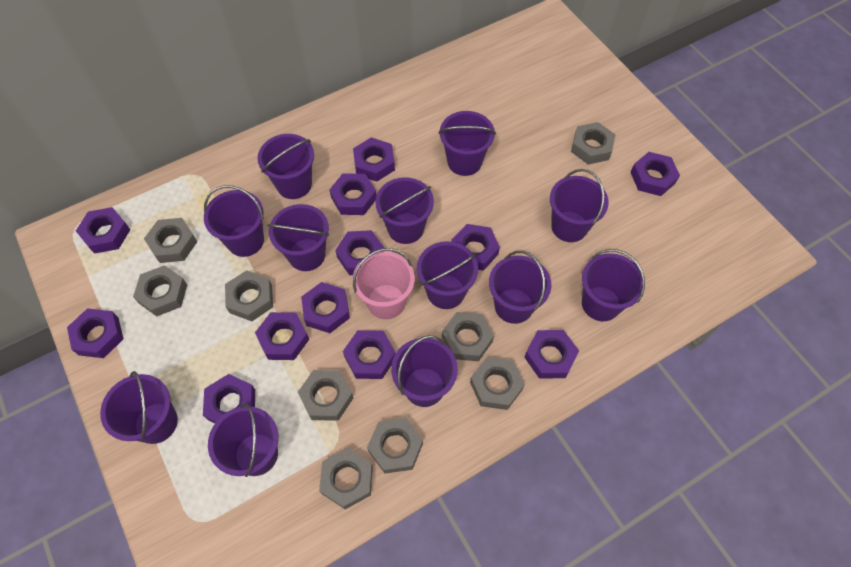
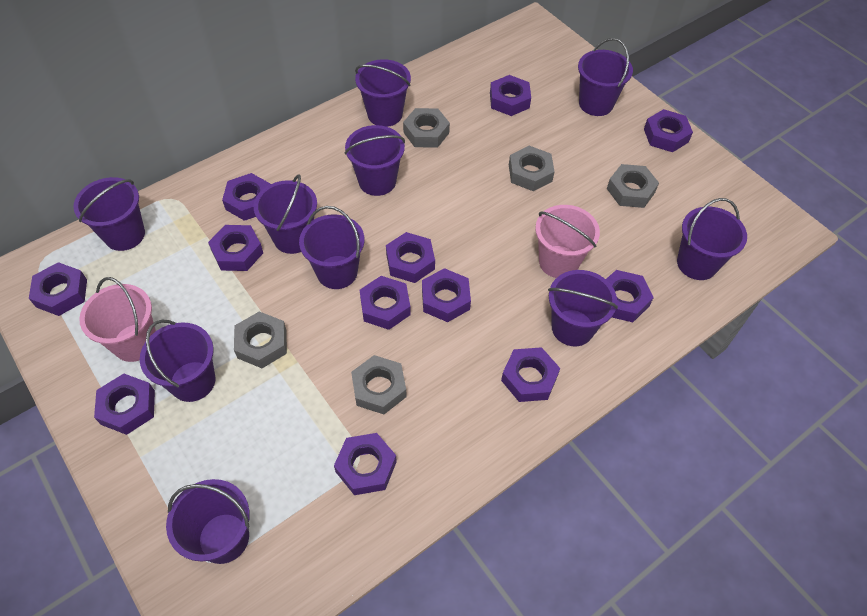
grey nut: [133,265,187,316] [144,218,197,263] [225,270,273,321] [298,370,353,421] [319,448,373,509] [367,418,423,473] [442,312,494,361] [470,357,525,410] [571,122,616,164] = 9 -> [234,311,287,368] [351,355,407,414] [403,108,450,148] [509,146,555,191] [607,164,659,208] = 5
pink bucket: [353,248,415,319] = 1 -> [79,277,156,362] [535,205,600,278] = 2
purple bucket: [100,371,178,444] [204,185,264,257] [208,404,278,477] [258,134,314,199] [267,204,329,271] [375,177,434,244] [391,335,458,407] [417,241,478,309] [439,111,496,176] [489,250,551,324] [550,169,609,242] [582,249,645,321] = 12 -> [73,177,145,251] [140,320,216,402] [166,479,250,564] [254,174,317,254] [299,206,364,289] [345,125,405,196] [355,59,411,127] [548,270,618,346] [578,38,633,116] [677,198,747,280] = 10

